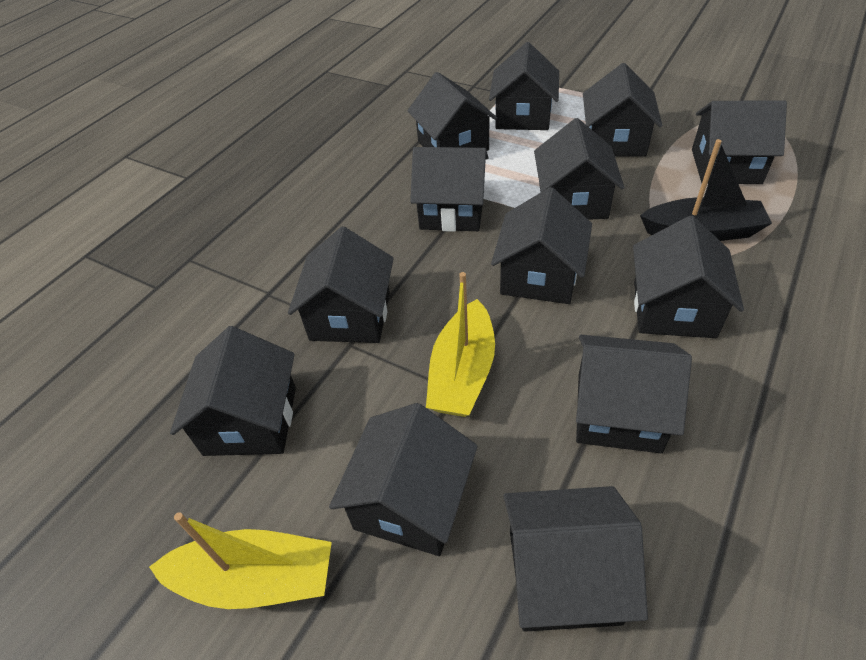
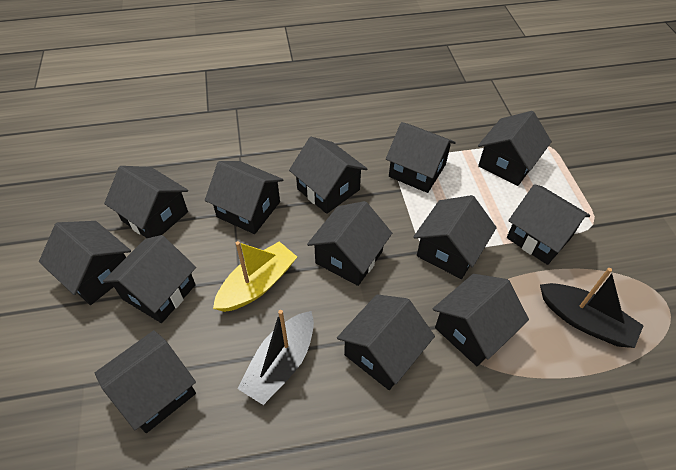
black boat: [640,139,772,241] = 1 -> [237,310,314,405] [540,268,644,348] = 2
yellow boat: [149,512,332,609] [426,272,495,417] = 2 -> [213,241,297,312] = 1

